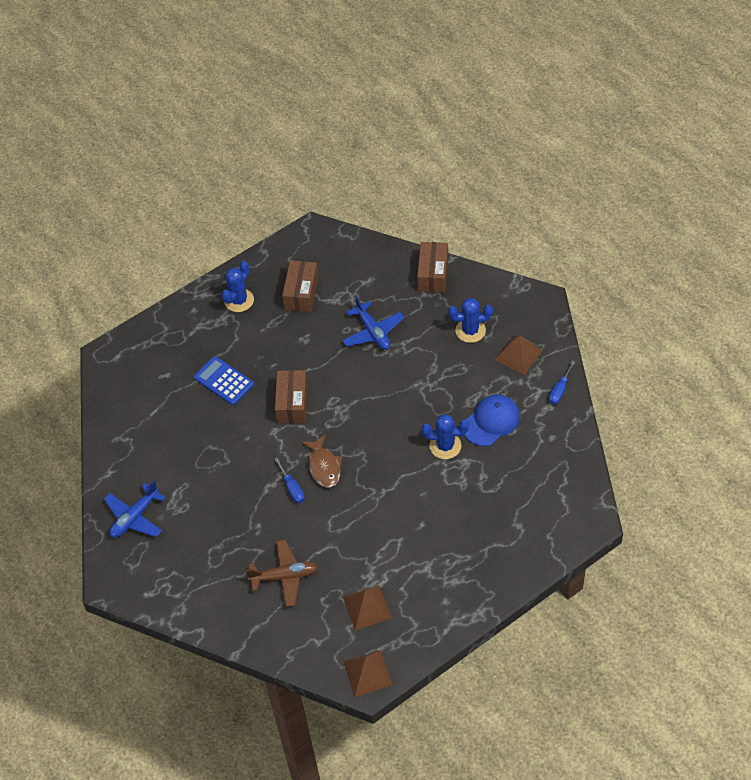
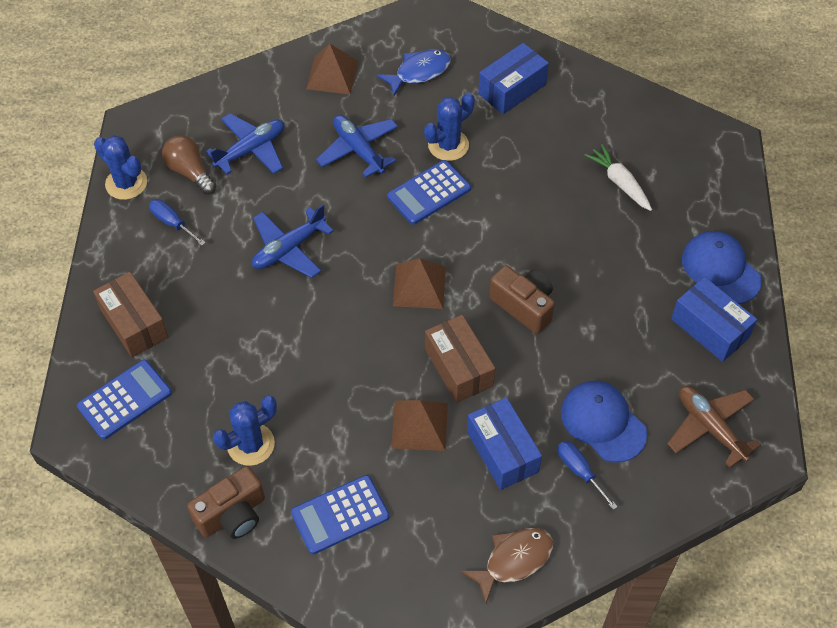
blue box: none = 0 -> [467,397,542,490] [478,43,549,114] [671,277,757,362] = 3
blue calculator: [194,356,254,405] = 1 -> [77,360,172,440] [291,475,390,554] [387,160,471,225] = 3
blue cap: [464,394,520,446] = 1 -> [561,381,647,462] [682,231,762,304] = 2
blue fish: none = 0 -> [377,49,451,96] = 1
blue plane: [104,480,166,538] [342,296,404,350] = 2 -> [206,113,284,174] [252,204,334,278] [316,115,398,178] = 3
brown box: [275,370,308,424] [282,260,319,312] [417,242,448,293] = 3 -> [93,272,168,357] [425,315,495,403] = 2
brown camera: none = 0 -> [187,466,265,539] [489,266,555,334] = 2
brown light bulb: none = 0 -> [162,135,216,195] = 1
white carrot: none = 0 -> [584,144,652,211] = 1

